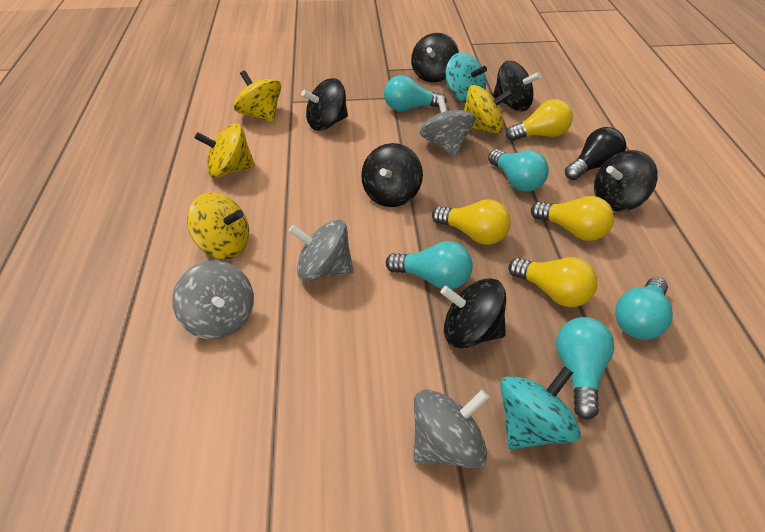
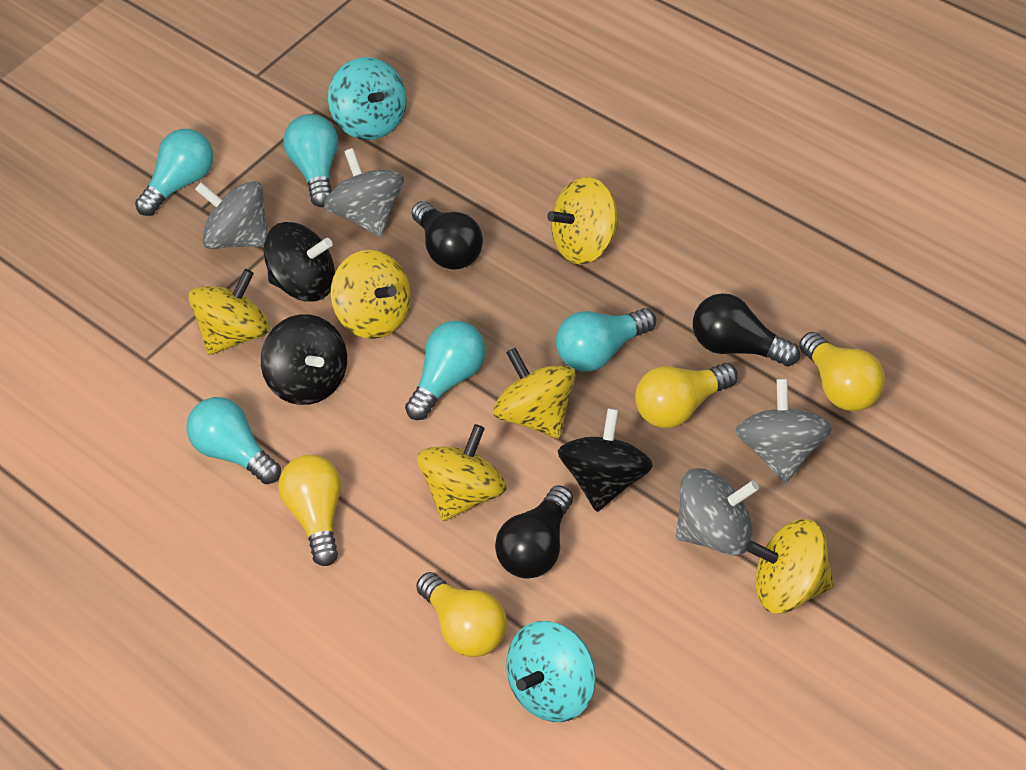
black light bulb: [565,127,626,180] = 1 -> [412,201,483,270] [495,485,573,579] [693,293,800,366] = 3
black spinning top: [301,78,348,131] [361,143,423,207] [411,33,459,83] [441,279,506,348] [493,61,541,111] [594,150,658,212] = 6 -> [261,314,347,405] [264,222,335,302] [558,408,653,512] = 3
yellow spinning top: [187,192,249,259] [195,123,255,178] [234,70,281,123] [464,85,512,134] = 4 -> [189,269,270,355] [330,250,411,339] [417,424,507,521] [493,348,576,439] [547,177,619,265] [746,519,834,613] = 6

